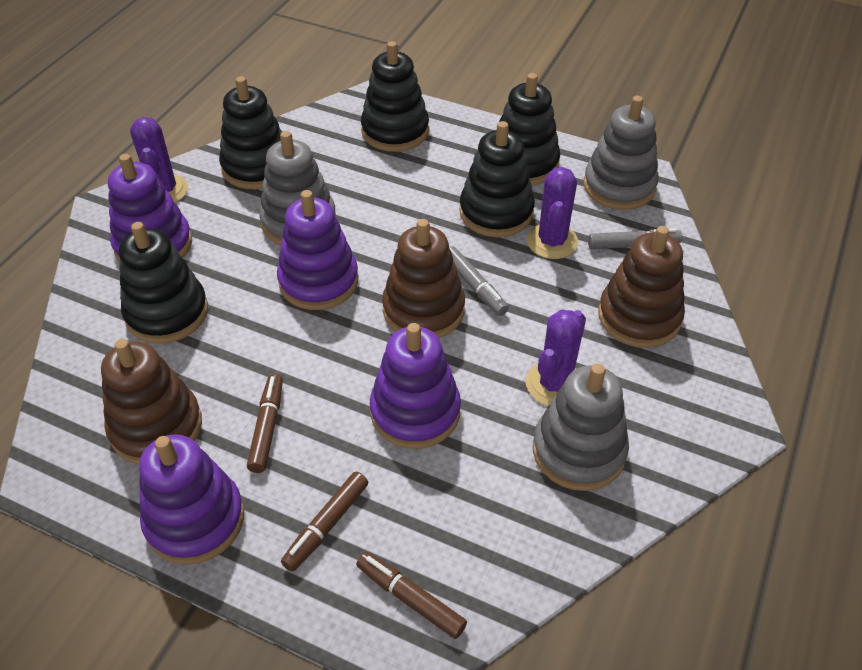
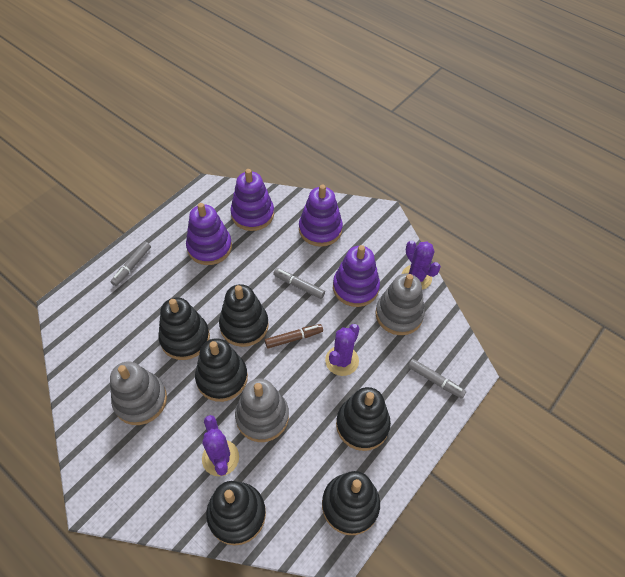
black stacking toy: [119,222,208,344] [219,76,282,189] [361,41,429,152] [459,121,535,237] [499,73,560,185] = 5 -> [158,297,210,360] [195,338,248,402] [206,481,266,545] [219,284,269,347] [322,471,380,535] [336,387,391,451] = 6
brown marker: [247,374,283,473] [281,472,369,572] [356,552,467,639] = 3 -> [265,324,323,348] = 1
brown stacking toy: [101,339,202,465] [382,219,465,338] [598,226,685,348] = 3 -> none = 0
grey marker: [449,246,509,316] [588,228,682,249] = 2 -> [111,242,151,286] [273,268,325,299] [408,359,466,399] = 3

